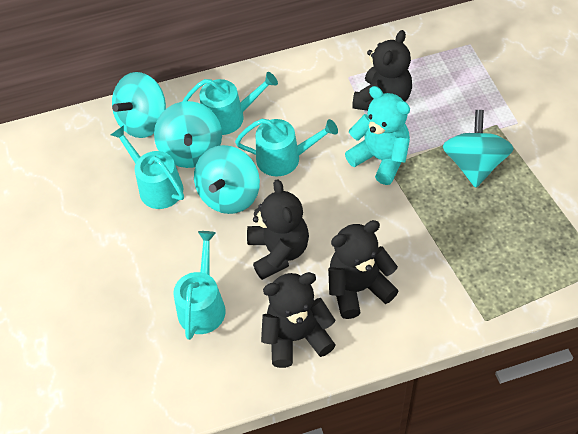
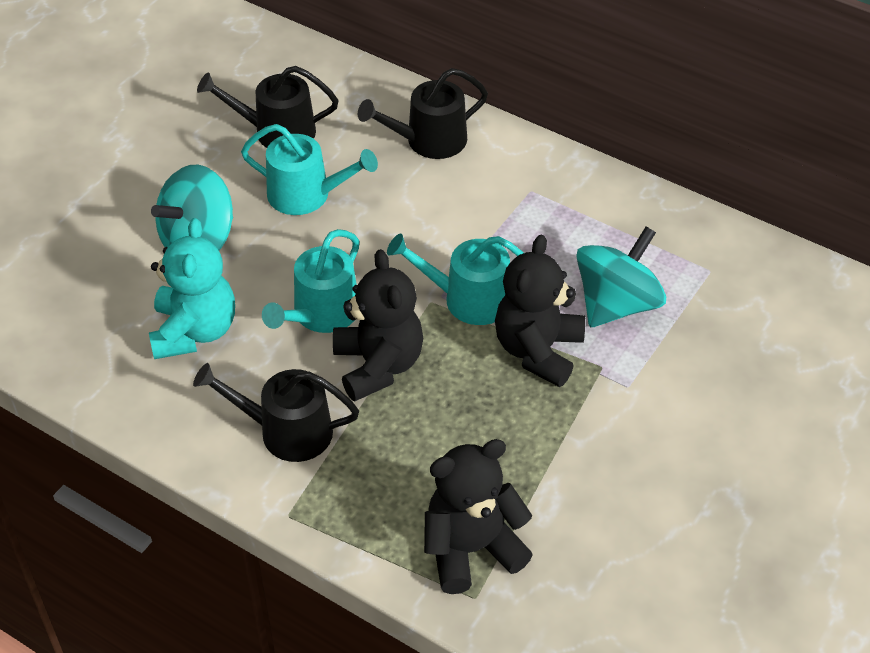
black teddy bear: [247,179,309,280] [261,272,336,368] [328,220,398,319] [352,30,412,111] = 4 -> [333,249,423,401] [424,439,533,594] [495,235,585,387] = 3
black watering can: none = 0 -> [193,363,359,462] [197,66,338,148] [358,68,488,159] = 3
turquoise spinning top: [112,72,166,138] [154,101,222,168] [194,145,260,214] [443,110,514,188] = 4 -> [151,165,233,250] [576,227,666,327] = 2
turquoise watering can: [111,125,184,209] [173,231,226,340] [182,72,278,135] [235,119,338,176] = 4 -> [241,124,378,215] [262,229,360,333] [387,234,524,325] = 3

